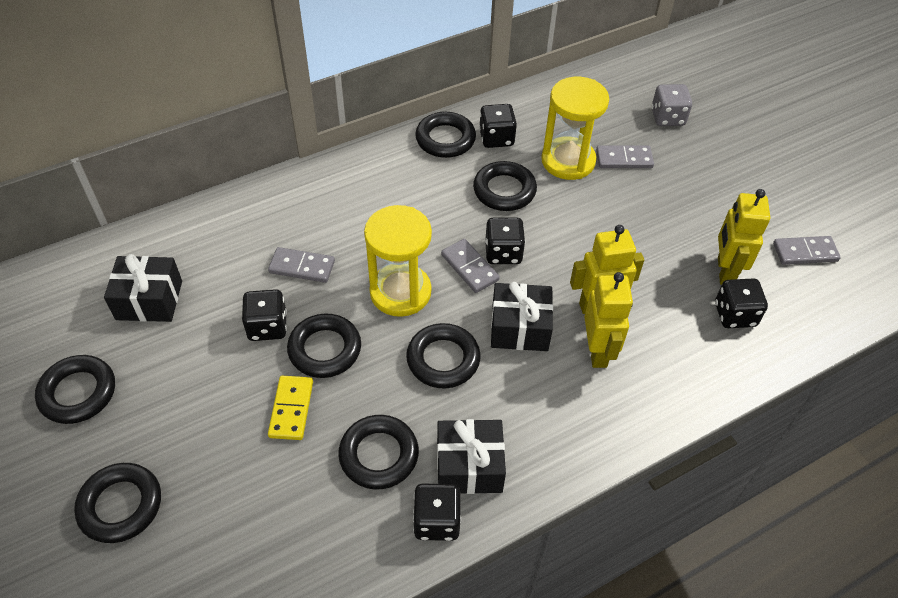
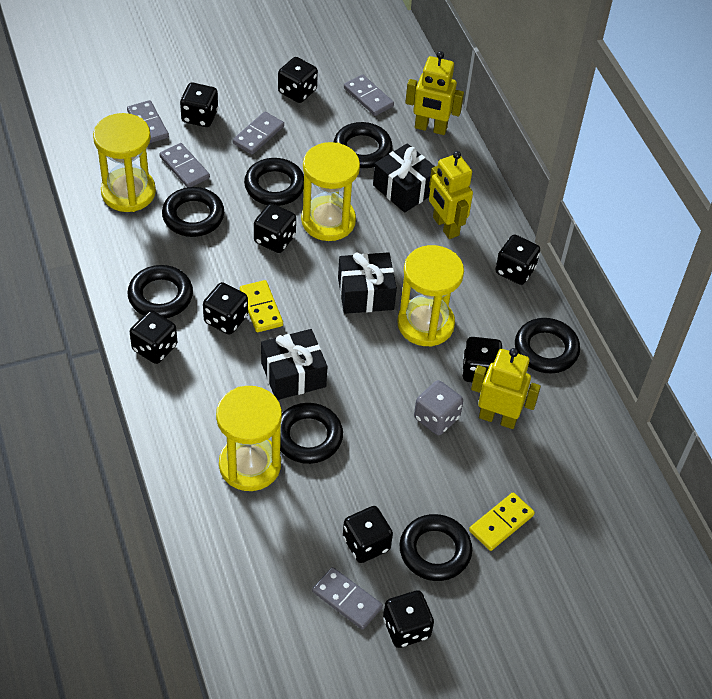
black dice: [242,289,287,341] [413,484,461,541] [479,104,517,148] [485,218,525,264] [715,278,768,328] = 5 -> [130,310,177,364] [180,83,218,127] [203,282,248,335] [254,203,296,253] [278,57,318,103] [343,506,393,563] [383,590,434,648] [462,337,503,382] [495,235,540,285] = 9
grey domino: [268,247,335,283] [441,239,500,293] [596,145,654,168] [773,236,841,265] = 4 -> [127,100,169,143] [159,143,210,187] [233,112,284,155] [312,567,383,630] [344,74,394,116] = 5
yellow domino: [268,376,313,440] = 1 -> [240,280,283,332] [469,492,535,551] = 2
yellow hourglass: [364,205,432,317] [541,77,609,180] = 2 -> [93,113,156,212] [216,386,282,491] [301,142,360,241] [397,245,464,347] = 4

